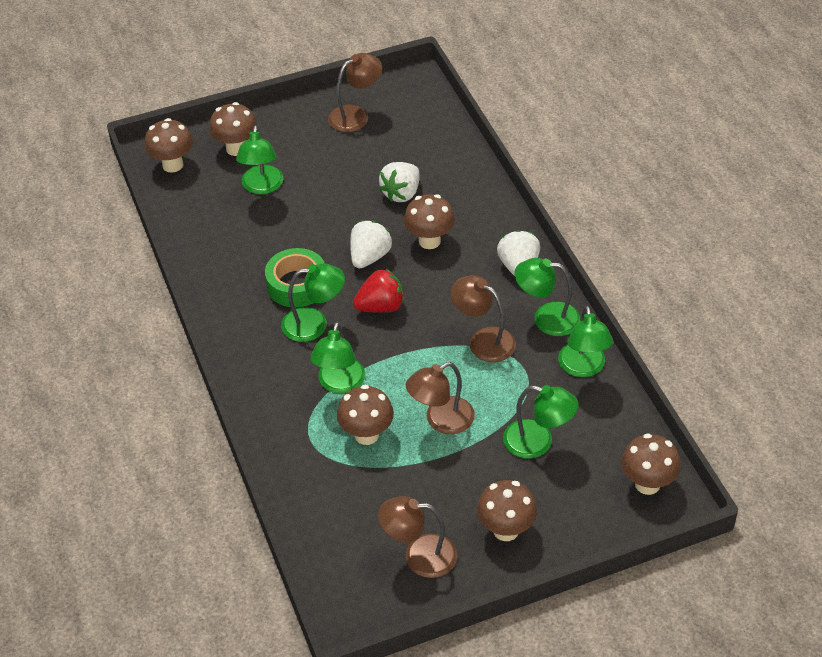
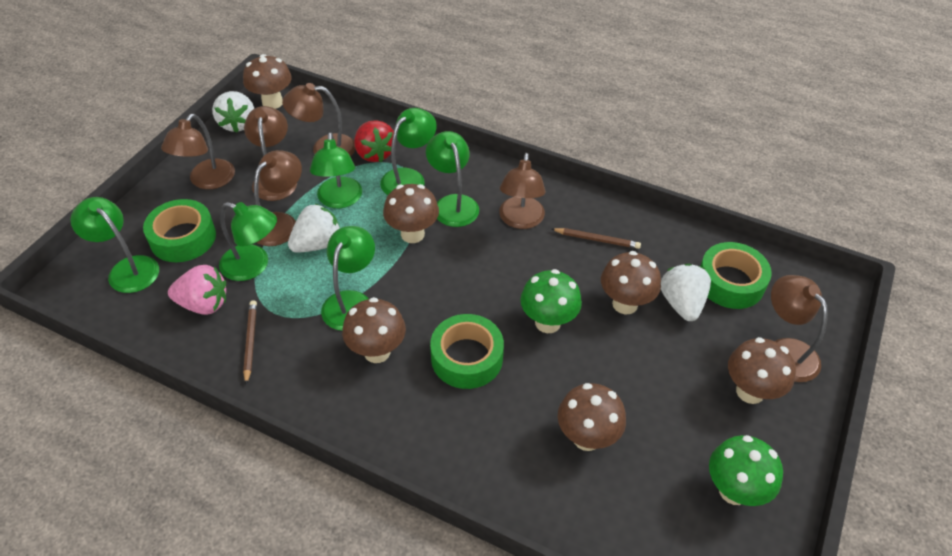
brown lamp: [328,53,382,132] [378,496,457,578] [406,362,475,434] [451,275,516,362] = 4 -> [161,114,235,189] [244,106,297,201] [254,150,302,246] [282,83,355,157] [499,153,546,229] [771,275,828,382] = 6
brown pencil: none = 0 -> [243,300,257,385] [552,228,641,249] = 2
green mushroom: none = 0 -> [520,269,582,333] [709,435,783,506] = 2
green tape: [265,248,324,308] = 1 -> [143,199,216,262] [430,314,504,389] [700,242,772,309] = 3
pink strawberry: none = 0 -> [168,265,226,315] = 1

